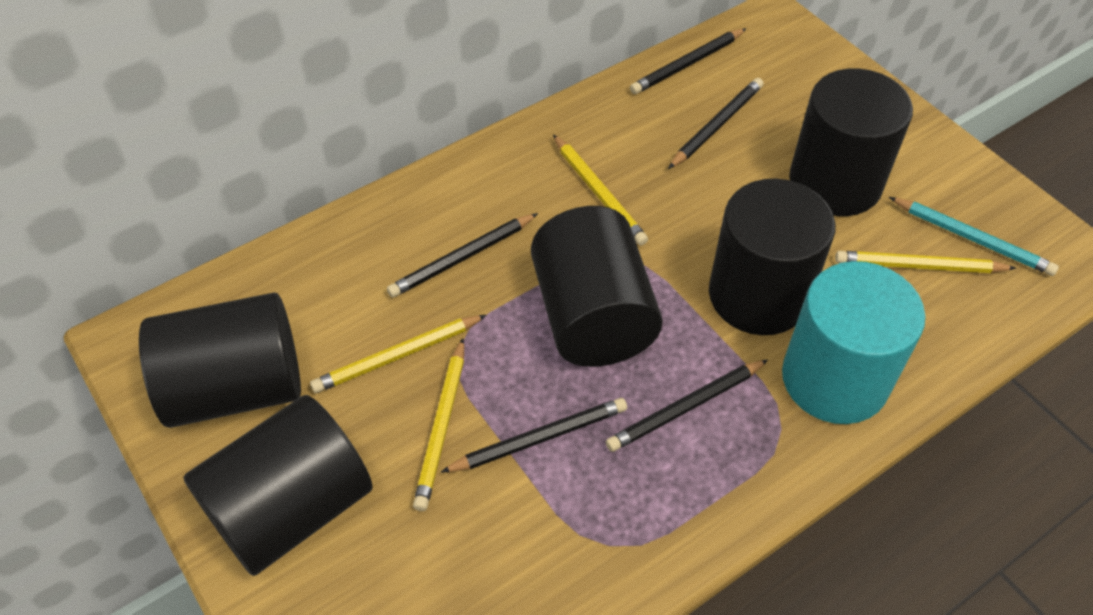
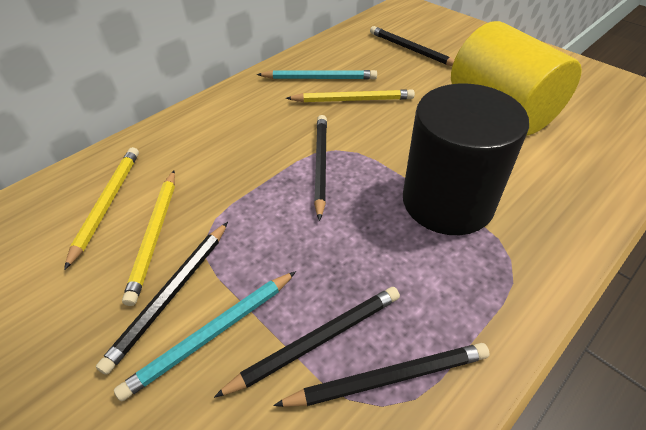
black cylinder: [139,293,301,428] [183,395,372,576] [531,206,663,367] [709,179,835,335] [789,68,913,216] = 5 -> [403,84,529,235] = 1
turquoise cylinder: [782,261,926,424] = 1 -> none = 0
turquoise pencil: [889,197,1059,276] = 1 -> [114,271,296,402] [257,70,377,80] = 2
yellow cylinder: none = 0 -> [451,21,582,135] = 1
yellow pencil: [310,315,486,393] [413,338,464,511] [553,135,648,246] [835,251,1016,273] = 4 -> [64,147,139,270] [122,170,175,306] [286,89,415,102] = 3

